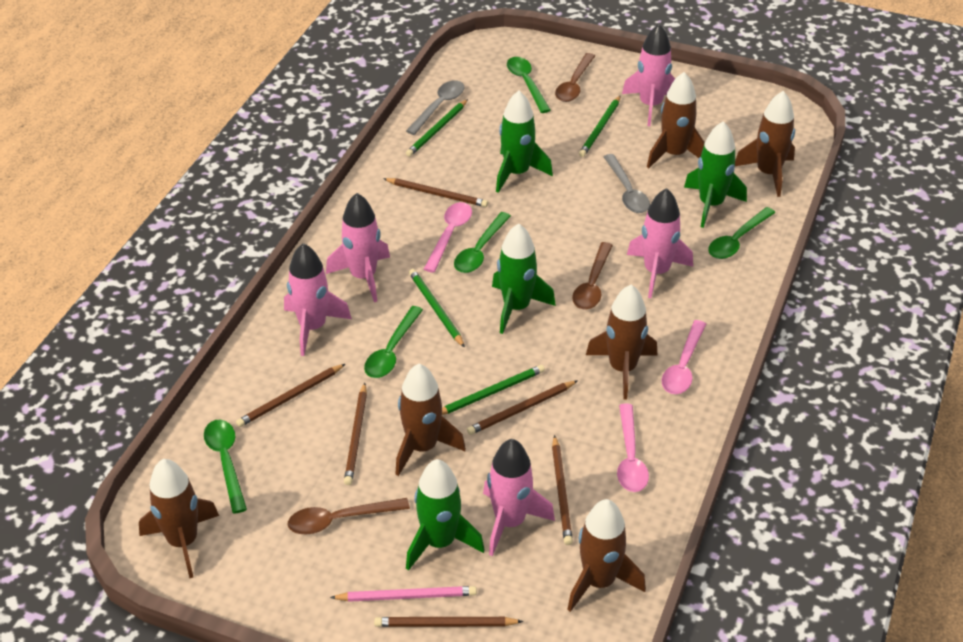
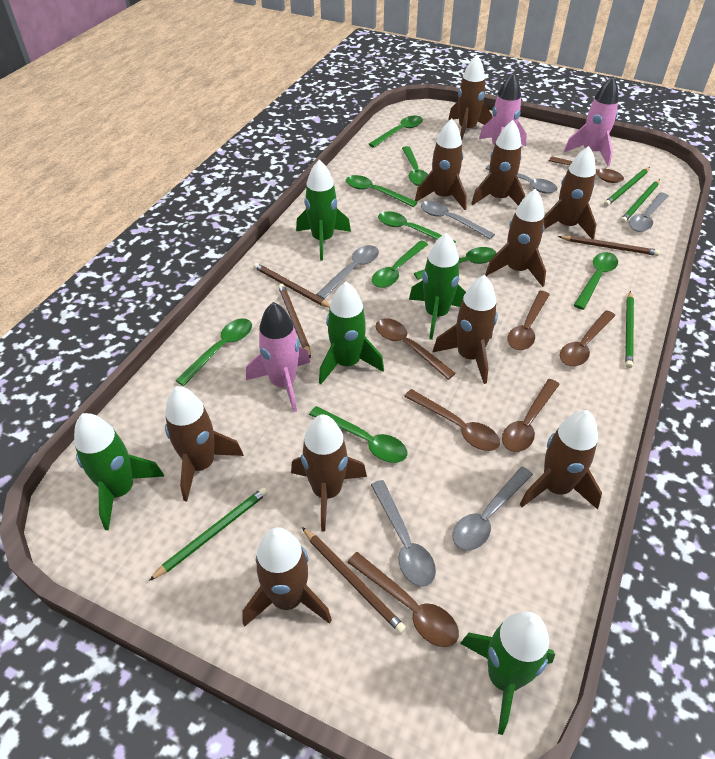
brown pencil: [236,364,345,427] [344,383,367,485] [374,617,523,627] [383,178,488,207] [467,380,578,435] [552,435,573,545] = 6 -> [253,263,330,308] [278,284,311,359] [302,527,406,634] [558,235,660,256] = 4
brown rocket: [139,459,219,578] [395,364,466,476] [567,499,646,612] [586,285,657,400] [647,72,705,169] [735,91,795,197] = 6 -> [165,386,244,502] [242,527,332,627] [291,414,367,532] [415,118,467,210] [432,275,498,384] [448,55,492,140] [471,120,525,206] [485,189,546,287] [520,410,602,510] [544,146,596,239] = 10
brown spoon: [288,498,410,534] [555,53,595,102] [572,242,613,310] = 3 -> [347,552,459,647] [376,318,456,380] [404,389,500,451] [502,379,560,452] [507,291,550,350] [549,156,624,183] [560,310,616,366] = 7
green rocket: [406,459,485,571] [492,224,556,334] [496,91,553,193] [684,121,747,228] = 4 -> [74,413,164,530] [296,160,351,260] [319,282,384,384] [409,233,466,340] [460,611,555,735] = 5
green spoon: [204,420,247,514] [364,306,423,378] [454,212,511,273] [507,57,551,113] [708,207,775,259] = 5 -> [175,319,252,386] [309,406,408,463] [346,175,418,207] [369,115,423,148] [372,240,428,288] [378,211,456,243] [402,146,428,186] [414,247,497,280] [574,252,618,310] = 9
grey spoon: [406,80,465,135] [604,154,650,213] = 2 -> [316,245,379,299] [371,480,436,587] [421,201,495,239] [453,467,533,551] [485,165,558,193] [629,192,669,232] = 6
pink pencil: [330,586,477,602] = 1 -> none = 0
pink rocket: [284,243,352,356] [326,193,390,302] [483,439,555,556] [622,24,675,126] [627,188,693,298] = 5 -> [246,302,310,412] [479,72,527,146] [564,76,619,166] = 3
pink spoon: [424,202,472,273] [617,404,649,492] [662,320,706,394] = 3 -> none = 0

